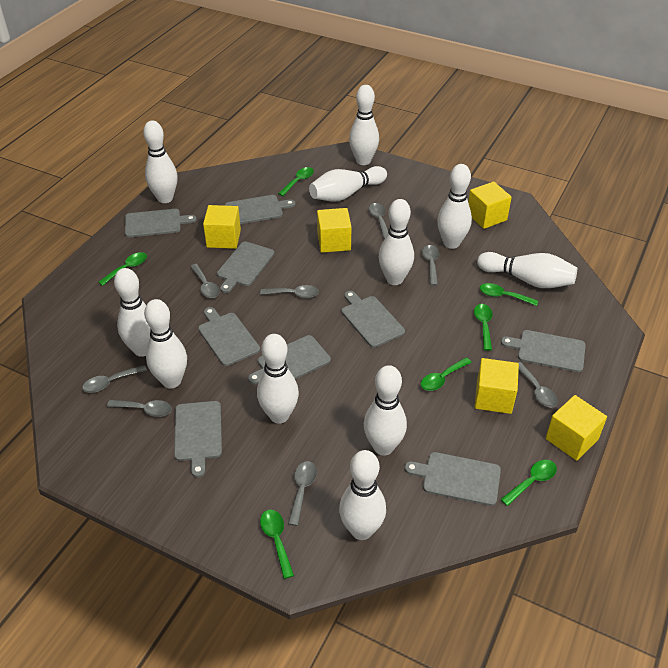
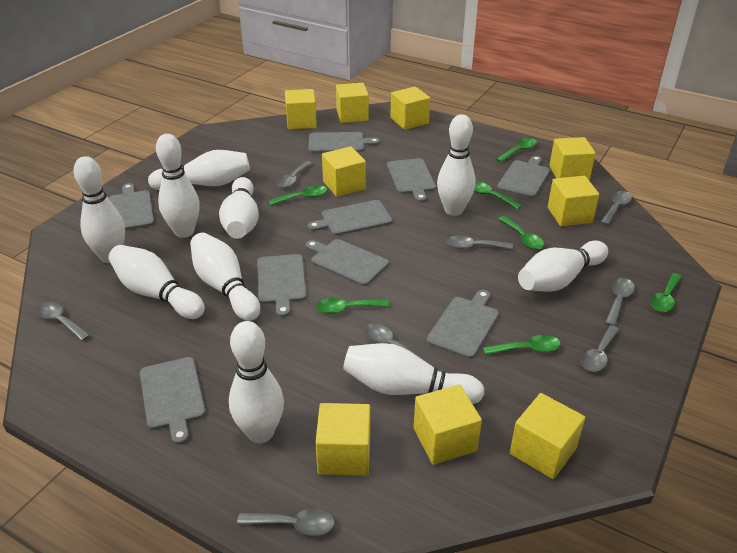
white bowling pin: [114,268,151,357] [143,121,178,203] [144,299,187,389] [257,334,299,423] [309,166,387,202] [339,450,386,540] [349,85,379,165] [364,365,407,456] [379,199,414,285] [437,164,472,249] [477,252,577,288] = 11 -> [73,156,125,263] [108,245,205,319] [148,150,250,190] [156,134,200,238] [190,233,260,321] [219,177,259,239] [229,321,284,443] [343,343,484,404] [437,114,476,216] [518,240,608,292] = 10
yellow cube: [203,205,241,249] [317,208,352,253] [468,182,512,229] [475,358,519,414] [546,395,607,461] = 5 -> [285,89,317,129] [315,403,370,476] [322,146,366,197] [336,83,369,123] [390,87,430,130] [414,384,482,465] [510,393,585,479] [548,176,599,226] [549,137,596,180] = 9

